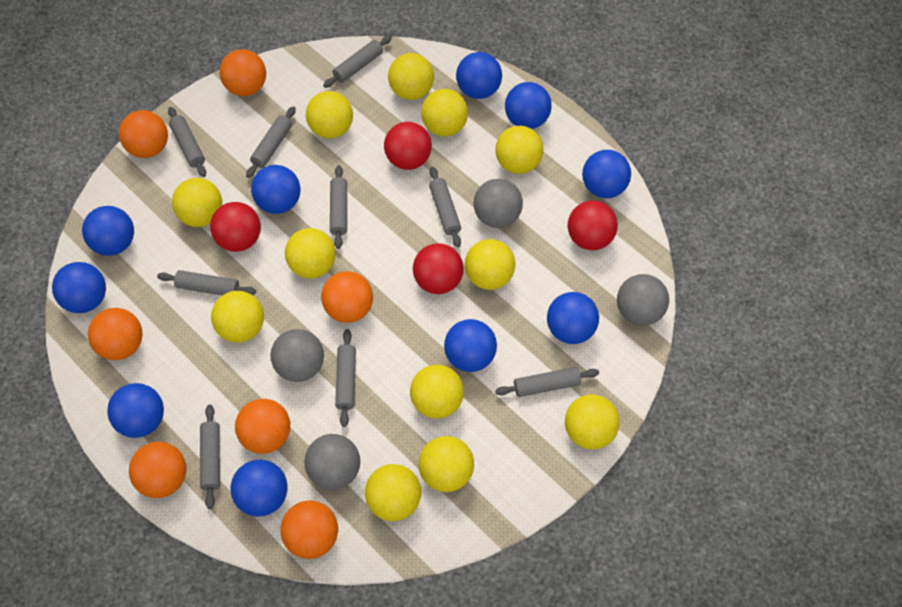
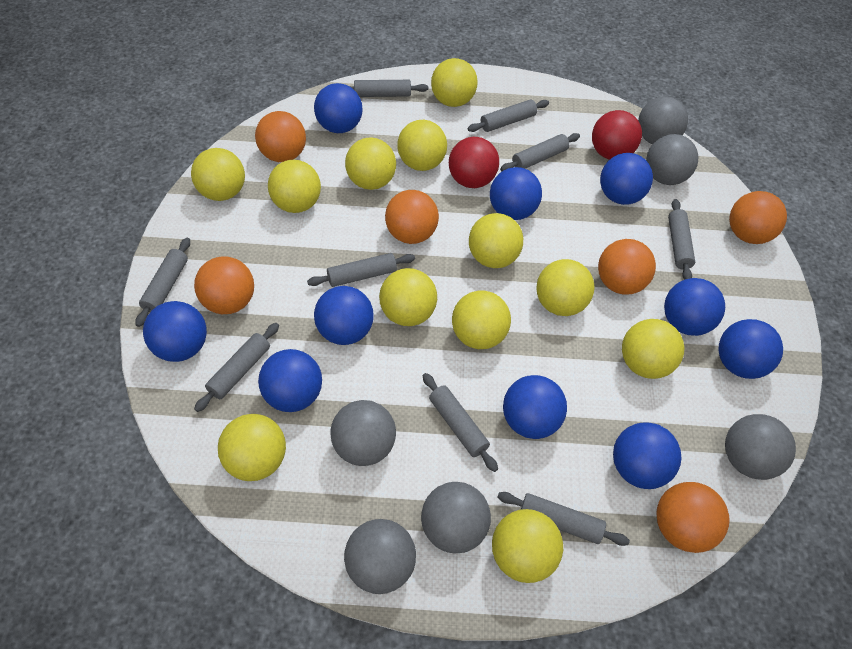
grey ball: [270,329,324,382] [304,434,360,490] [474,179,523,228] [617,274,669,326] = 4 -> [330,400,396,466] [344,519,416,594] [421,482,491,554] [638,96,688,144] [646,134,698,185] [725,414,796,480] = 6
orange ball: [88,308,142,360] [119,110,168,158] [129,442,186,498] [220,49,266,96] [235,399,290,454] [280,500,338,559] [321,271,373,323] = 7 -> [194,256,254,314] [255,111,306,162] [385,190,439,244] [598,239,656,295] [656,482,730,553] [729,191,787,244] = 6
red ball: [210,202,261,252] [384,122,432,170] [413,243,464,294] [568,201,618,250] = 4 -> [449,137,499,188] [592,110,642,160] = 2

